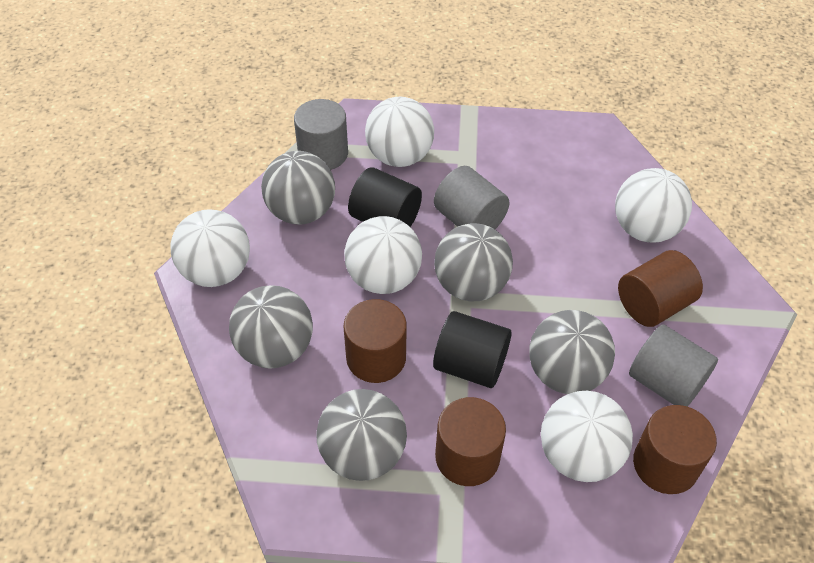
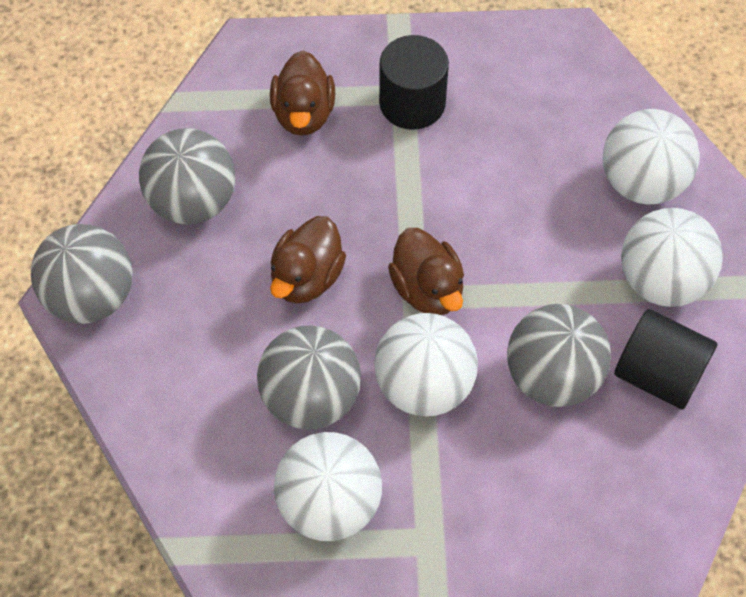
brown cylinder: [344,299,407,383] [435,397,506,486] [618,250,703,327] [633,405,717,494] = 4 -> none = 0
brown duck: none = 0 -> [270,51,335,136] [270,216,346,304] [388,228,464,315] = 3
grey ball: [229,285,313,369] [261,151,335,225] [316,389,407,481] [434,223,513,301] [530,310,615,394] = 5 -> [31,224,132,324] [139,128,235,225] [257,325,361,430] [507,304,611,407] = 4
grey cylinder: [294,99,348,170] [434,166,509,229] [629,324,718,407] = 3 -> none = 0
white ball: [170,209,250,287] [344,216,422,294] [365,97,434,167] [541,391,633,482] [615,168,692,243] = 5 -> [274,432,382,541] [374,313,478,416] [602,109,700,205] [621,208,723,307] = 4

